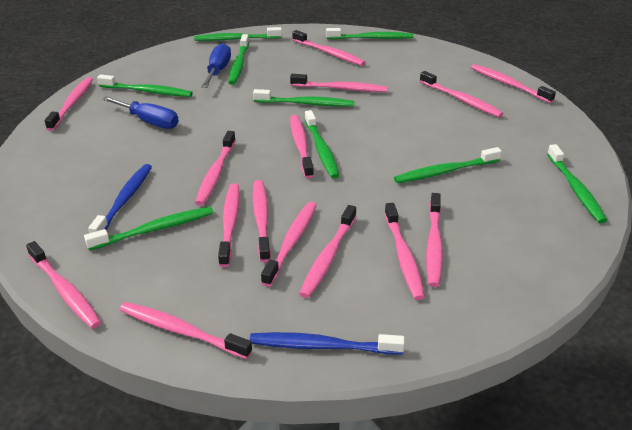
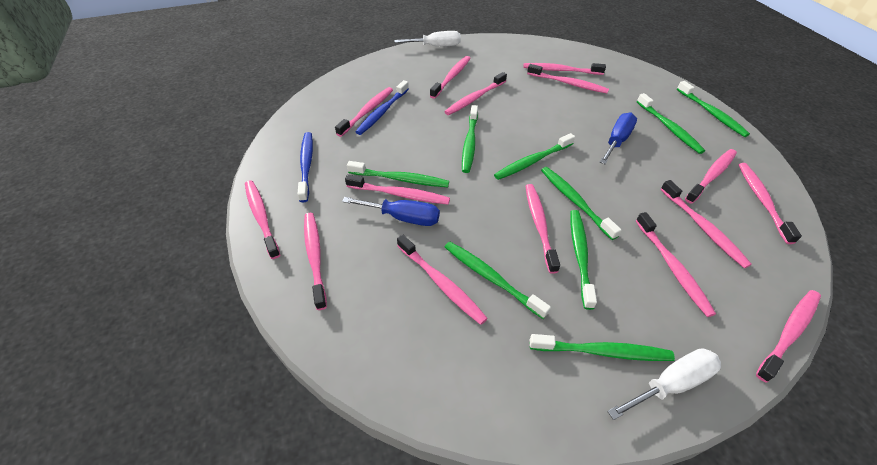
white screwdriver: none = 0 -> [394,31,461,46] [607,348,721,420] = 2

